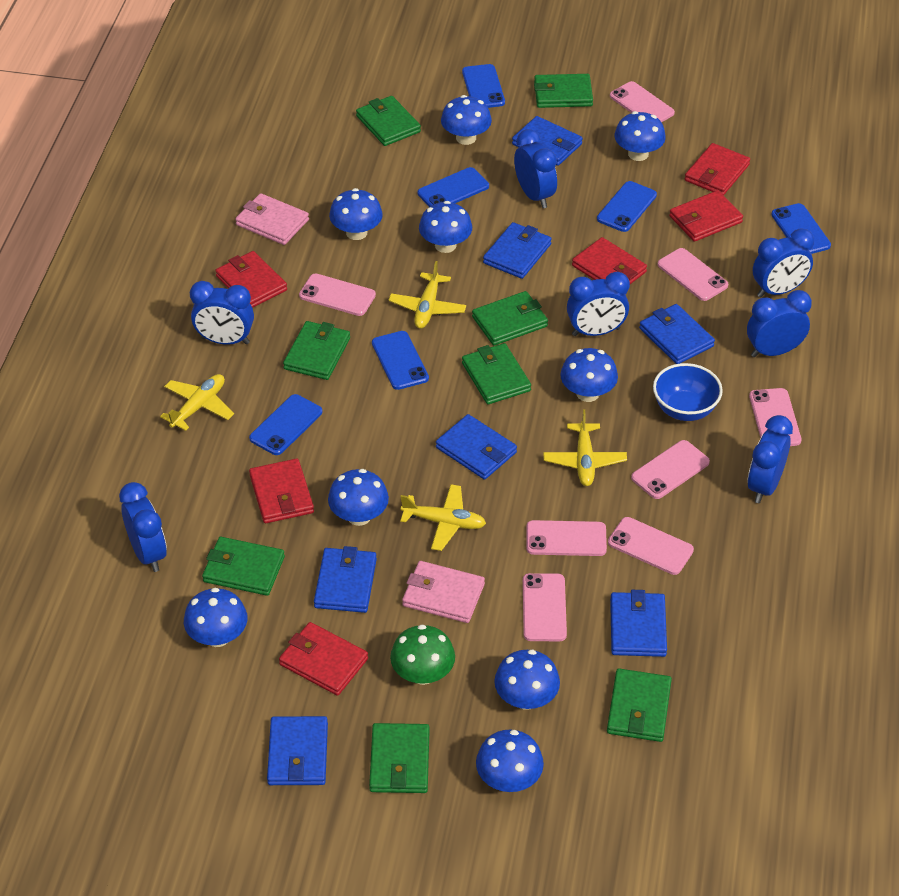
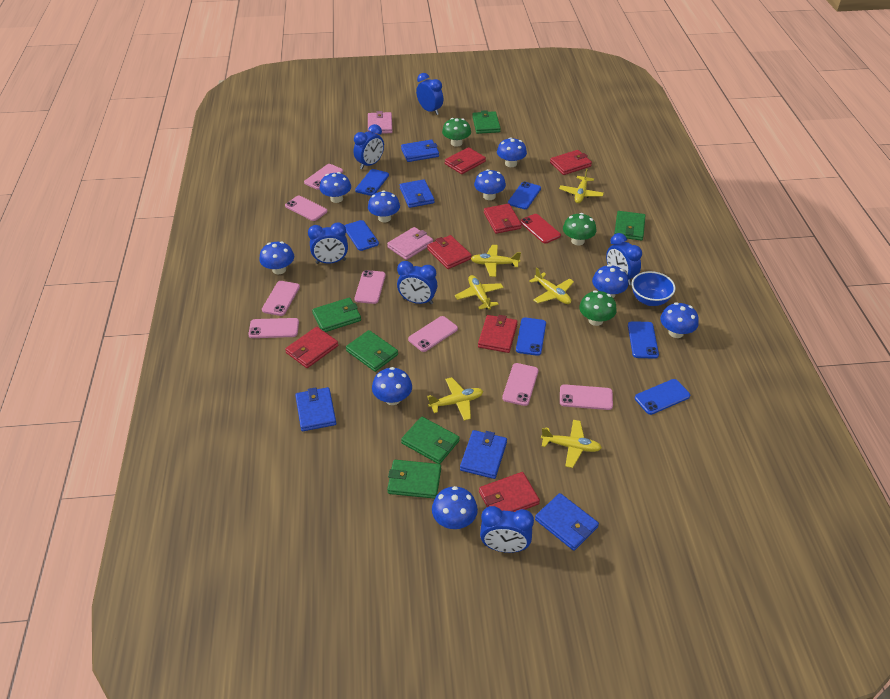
blue clock: [119,482,167,572] [190,281,254,345] [514,129,557,208] [567,272,630,336] [747,290,812,357] [747,415,793,503] [753,228,814,298] = 7 -> [308,222,348,264] [354,124,384,170] [397,261,438,304] [416,73,443,115] [480,506,534,553] [606,233,642,285] = 6
blue wallet: [267,716,328,785] [314,546,377,613] [436,414,517,480] [483,222,552,279] [512,116,583,166] [610,590,667,657] [639,304,715,364] = 7 -> [295,387,336,431] [400,179,435,208] [401,139,439,162] [460,430,507,479] [535,493,599,551] = 5
green mushroom: [390,625,455,685] = 1 -> [442,118,471,147] [563,213,596,246] [579,290,617,326] = 3
green wallet: [202,537,285,596] [283,321,350,380] [356,96,421,146] [369,723,430,793] [462,343,531,404] [472,291,548,346] [534,74,593,108] [607,669,672,742] = 8 -> [312,297,361,332] [346,330,398,372] [387,460,441,499] [401,417,460,464] [472,110,501,134] [614,211,646,241] = 6
red phone: none = 0 -> [520,214,561,243] = 1
red wallet: [215,251,287,308] [249,458,314,523] [279,622,368,696] [572,237,647,284] [669,190,743,242] [685,143,750,195] = 6 -> [285,327,338,368] [427,235,472,269] [445,147,486,174] [478,315,518,353] [479,472,540,512] [484,204,522,234] [550,150,592,175] = 7
yellow plane: [160,374,234,431] [389,261,466,329] [400,484,486,551] [543,410,627,486] = 4 -> [427,377,483,421] [455,275,504,310] [471,245,521,277] [529,267,574,304] [541,420,602,468] [559,169,604,203] = 6

